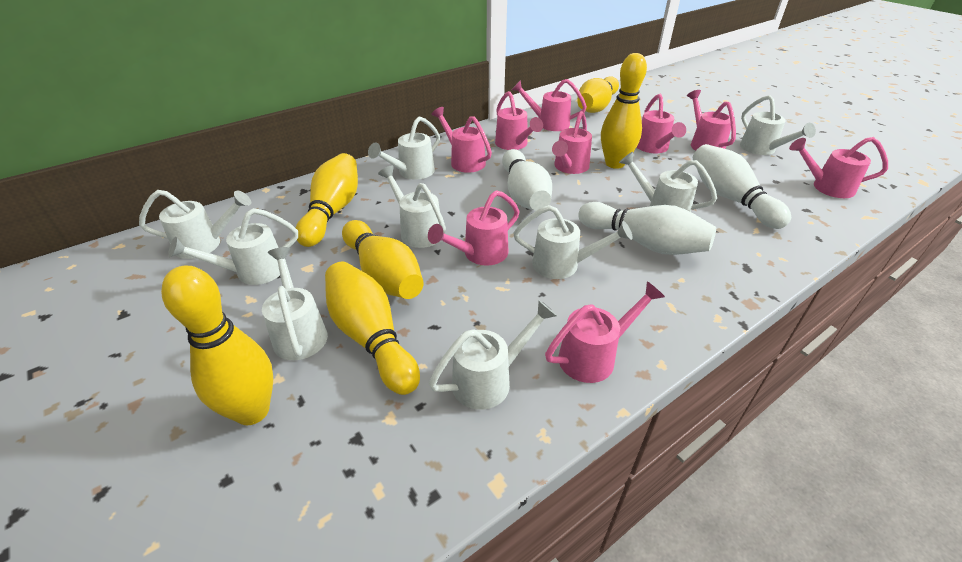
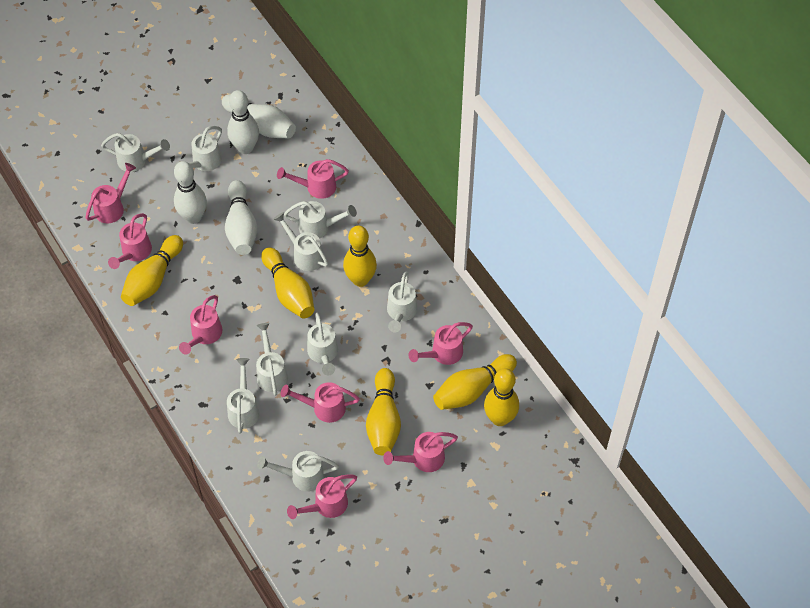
pink watering can: [428,190,520,266] [431,107,492,173] [495,91,543,150] [512,79,587,131] [545,281,665,383] [552,111,592,174] [637,94,686,153] [687,90,736,151] [789,137,888,198] = 9 -> [85,163,136,223] [108,213,152,269] [179,295,222,355] [277,159,349,199] [281,382,360,423] [287,475,357,519] [383,432,458,472] [409,322,473,365] = 8
white bowling pin: [502,149,552,211] [578,202,716,255] [693,144,791,229] = 3 -> [174,161,207,224] [222,94,296,139] [225,180,258,255] [227,90,259,154] = 4

